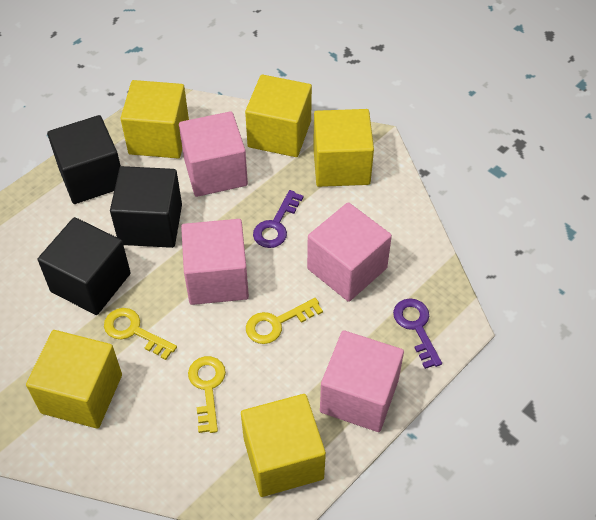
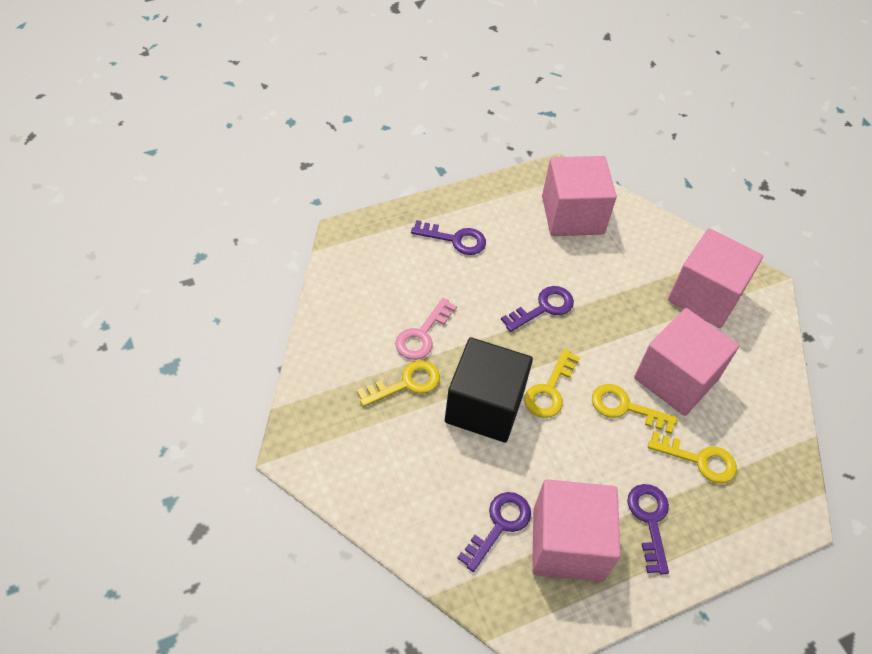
black cube: [38,217,131,315] [47,115,121,204] [110,166,182,248] = 3 -> [445,337,533,443] = 1
pink key: none = 0 -> [395,298,457,360] = 1
purple key: [253,190,304,248] [393,299,442,369] = 2 -> [411,220,486,255] [457,492,531,572] [501,286,574,332] [627,484,669,574] = 4
yellow cube: [26,330,122,429] [121,80,189,158] [241,394,326,497] [245,75,312,157] [313,109,374,187] = 5 -> none = 0
yellow key: [104,308,177,360] [188,356,226,433] [246,298,323,344] = 3 -> [357,360,440,407] [524,349,580,418] [592,384,677,434] [648,431,737,483] = 4

